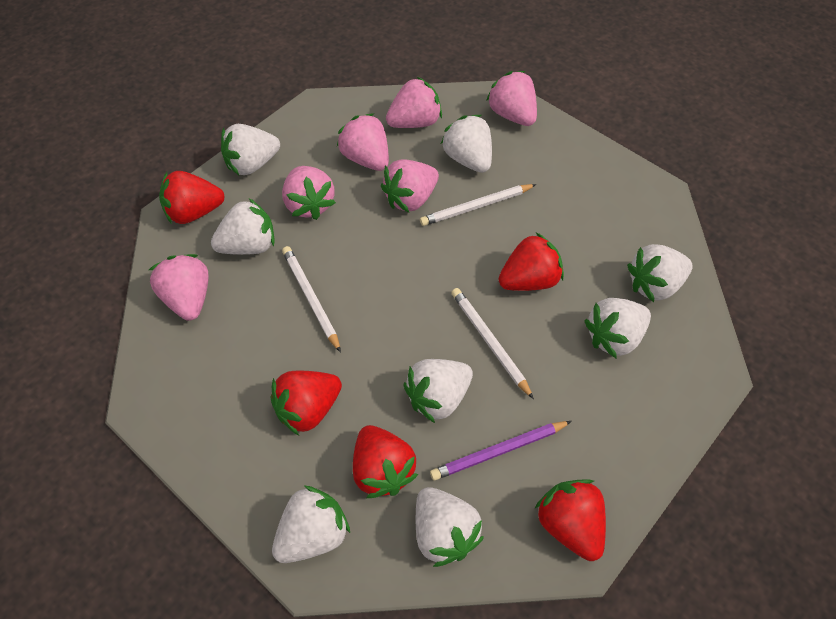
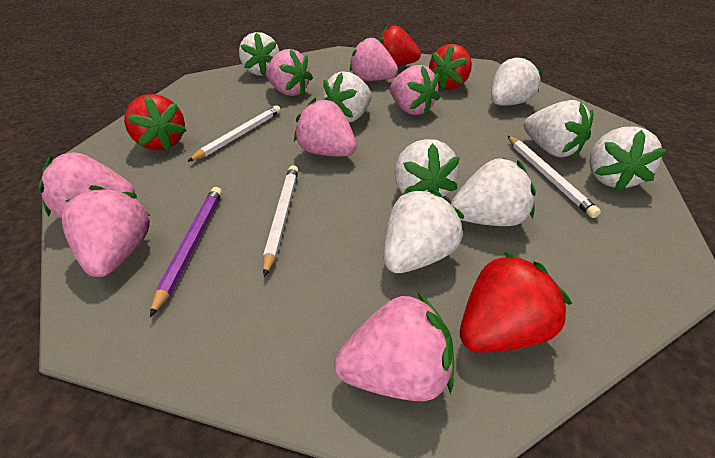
pink strawberry: [149,254,209,321] [282,166,336,220] [337,113,389,171] [381,159,439,213] [386,77,442,128] [486,71,537,126] = 6 -> [39,152,135,218] [62,185,151,277] [266,49,313,96] [294,98,357,156] [334,291,454,401] [350,36,398,81] [390,65,440,115] = 7
red strawberry: [159,171,225,224] [270,371,342,435] [353,425,418,498] [499,232,564,291] [534,479,606,561] = 5 -> [124,94,187,151] [378,24,421,66] [429,44,472,90] [460,252,572,353] = 4

